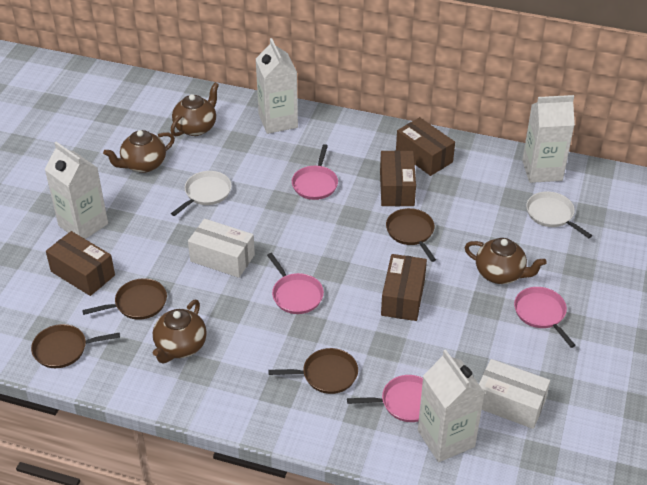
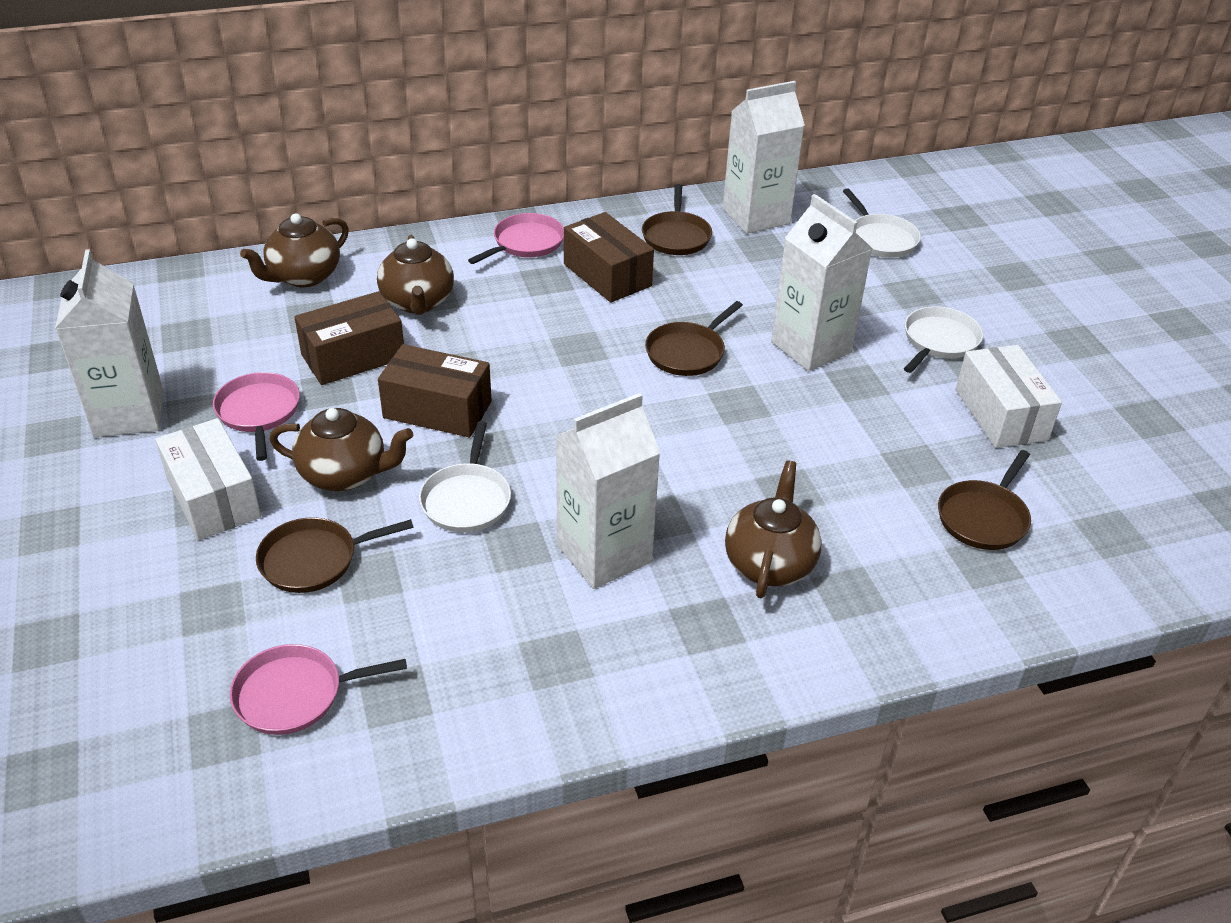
brown box: [46,231,115,296] [380,150,416,206] [381,254,427,321] [396,117,455,176] = 4 -> [294,291,404,385] [378,344,492,437] [564,212,654,302] = 3
pink pan: [267,253,324,314] [292,144,338,200] [347,375,423,422] [514,287,576,348] = 4 -> [213,372,300,461] [230,644,407,735] [468,213,564,264] = 3
white pan: [171,171,232,216] [526,191,592,238] = 2 -> [419,421,511,532] [843,188,921,258] [904,306,983,373] = 3

